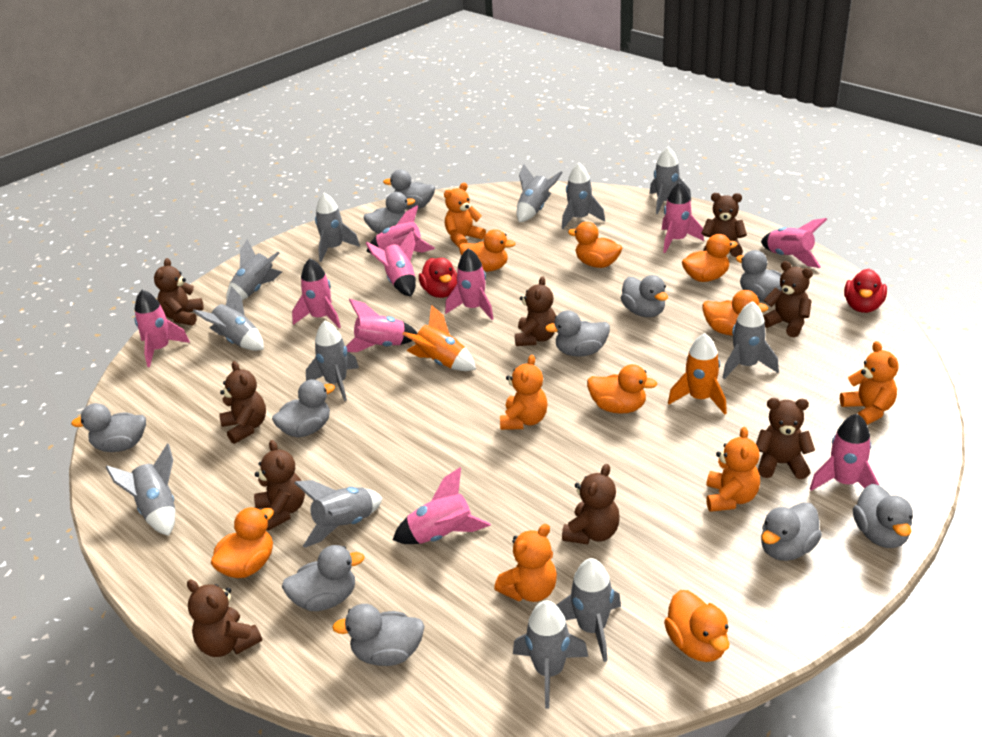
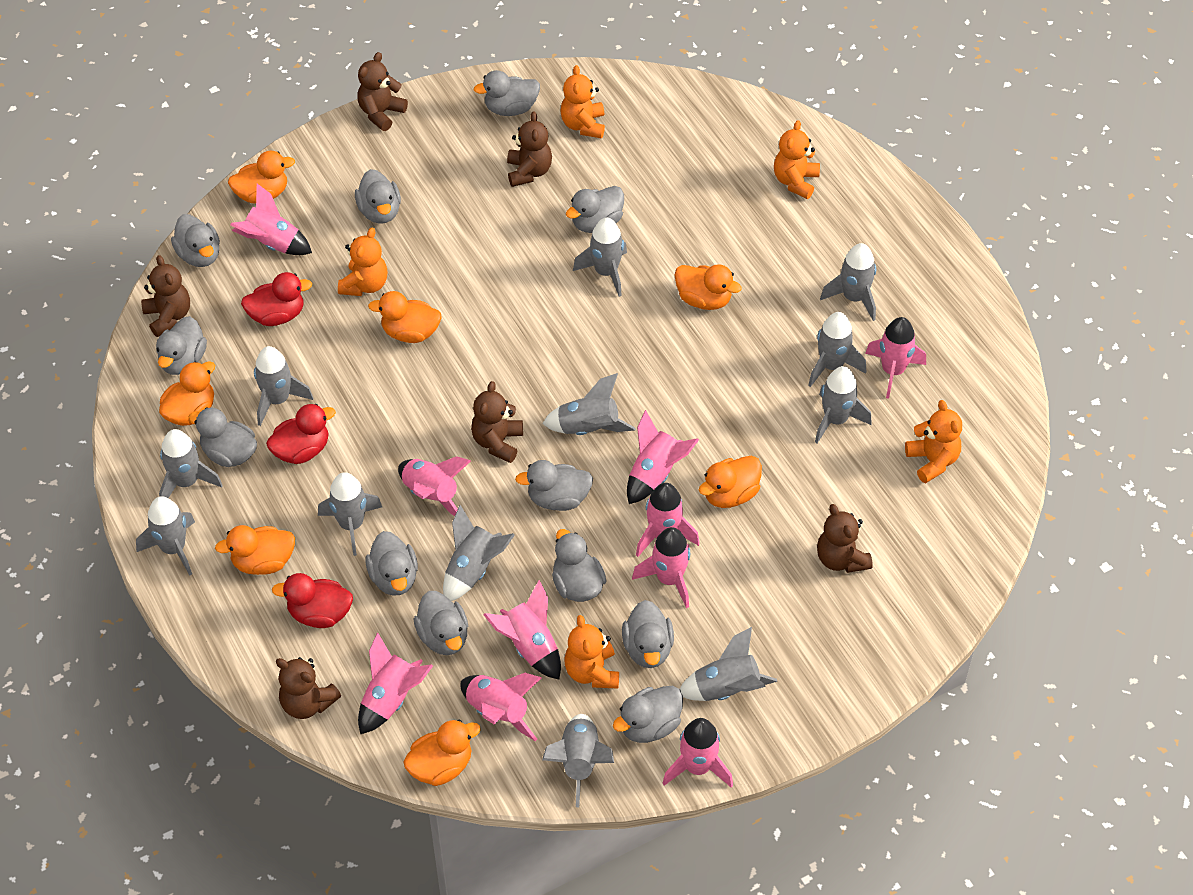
brown teddy bear: [154,258,204,325] [187,580,262,657] [219,361,266,444] [254,440,305,531] [515,276,556,346] [562,464,620,544] [701,193,747,257] [756,398,815,479] [763,261,813,337] = 9 -> [141,255,190,337] [276,657,341,719] [357,52,408,131] [471,381,523,463] [507,111,552,187] [817,504,873,573] = 6
grey duck: [71,403,146,452] [272,379,335,437] [282,545,365,611] [332,604,425,666] [363,192,415,234] [383,170,435,209] [545,310,610,357] [621,275,668,317] [736,250,782,302] [761,502,822,561] [853,484,913,548] = 11 -> [156,316,207,375] [171,214,220,267] [189,407,257,467] [355,169,401,224] [365,531,418,596] [414,591,468,655] [474,70,540,116] [515,460,593,511] [552,529,606,602] [566,186,624,233] [613,686,683,743] [622,600,674,668] = 12
orange rocket: [402,305,476,371] [668,333,727,415] = 2 -> none = 0
red duck: [419,258,457,298] [844,269,887,313] = 2 -> [241,272,312,326] [266,404,336,464] [272,573,353,628] = 3

